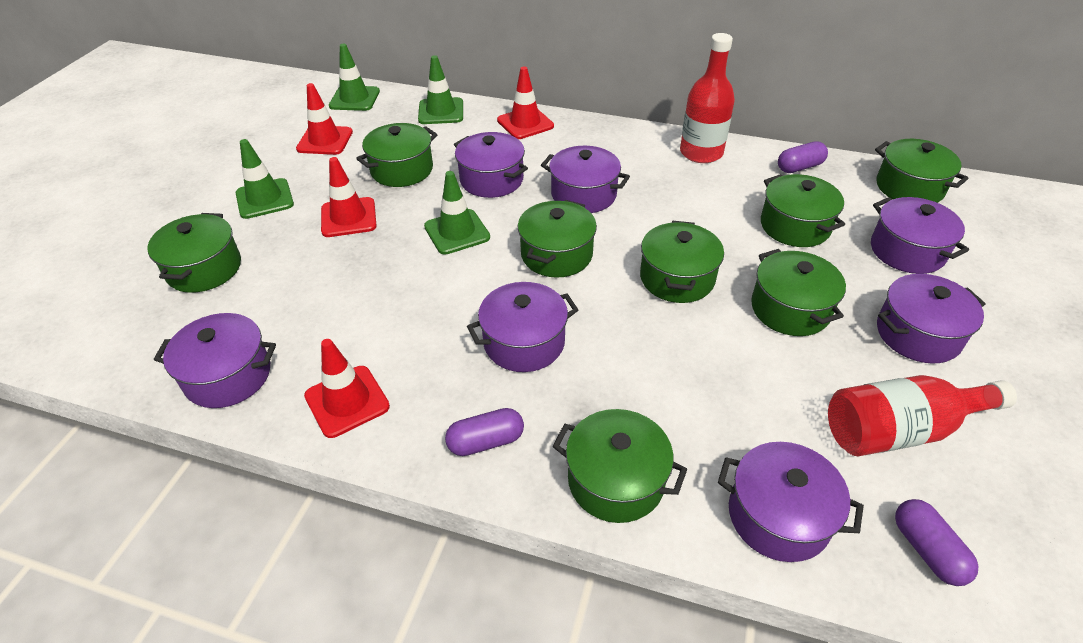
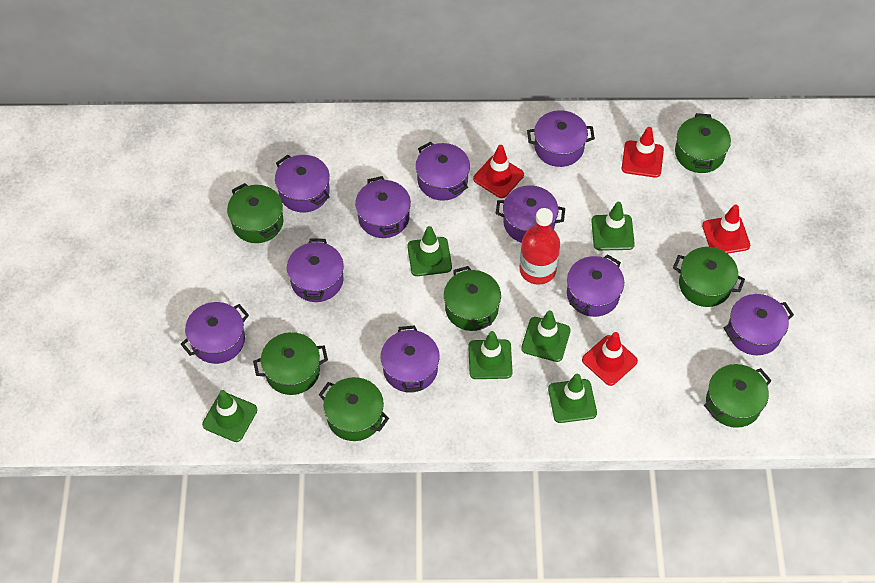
green pot: [147,213,241,293] [356,123,437,187] [518,200,597,278] [553,409,687,523] [640,221,724,303] [751,249,846,336] [761,174,845,247] [875,139,969,203] = 8 -> [227,183,283,243] [253,332,328,395] [319,377,389,441] [444,266,501,331] [673,247,745,307] [675,113,731,173] [704,364,772,428] = 7
green traffic cone: [236,139,294,219] [329,44,380,111] [418,55,463,124] [424,171,490,255] = 4 -> [202,390,257,442] [407,226,452,276] [468,331,513,379] [521,311,571,362] [548,374,597,423] [591,202,635,251] = 6
purple capsule: [445,408,524,456] [778,141,828,173] [895,499,979,586] = 3 -> none = 0
purple pot: [154,313,276,408] [454,132,528,198] [467,282,578,372] [541,146,630,213] [718,442,864,562] [871,197,969,274] [877,274,986,364] = 7 -> [181,302,249,364] [275,155,330,212] [287,238,344,302] [355,176,411,238] [381,325,439,393] [416,142,470,201] [495,185,565,243] [527,110,595,167] [567,254,624,317] [724,294,794,355] = 10
red bottle: [680,33,735,163] [828,375,1017,456] = 2 -> [519,208,560,285] = 1

